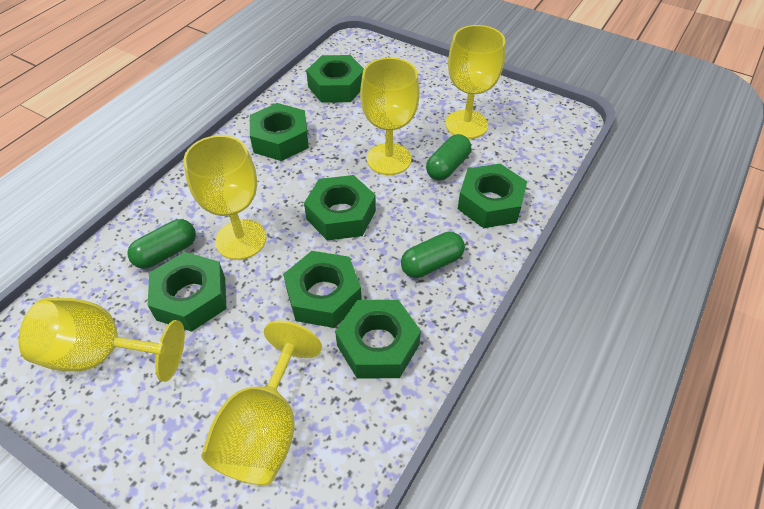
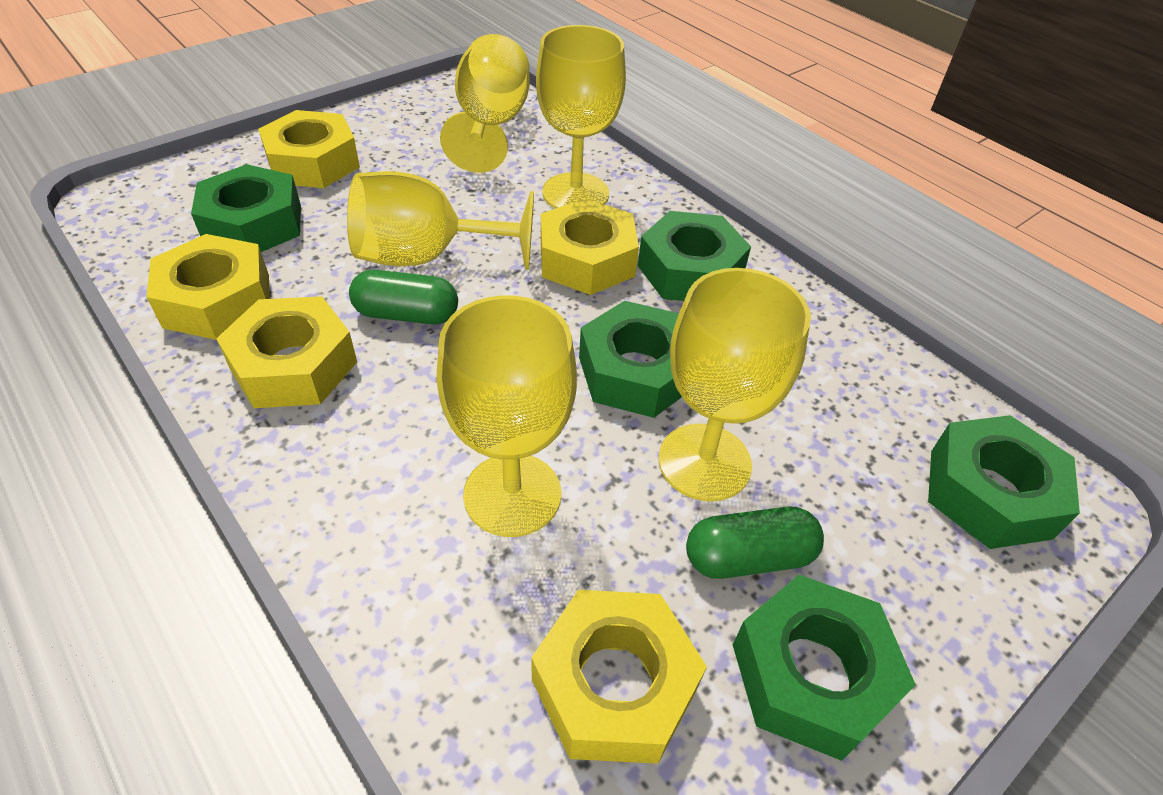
green capsule: [127,219,196,269] [401,232,465,278] [426,134,471,181] = 3 -> [349,270,458,324] [686,506,824,579] = 2
green nut: [148,252,226,332] [250,103,309,161] [283,251,362,328] [304,175,376,241] [306,55,364,103] [335,300,421,379] [458,164,527,228] = 7 -> [191,164,301,252] [579,301,682,418] [638,211,751,301] [733,575,916,761] [928,415,1080,549] = 5
yellow nut: none = 0 -> [146,234,270,340] [216,296,357,408] [258,110,360,188] [531,590,707,764] [541,198,639,295] = 5

